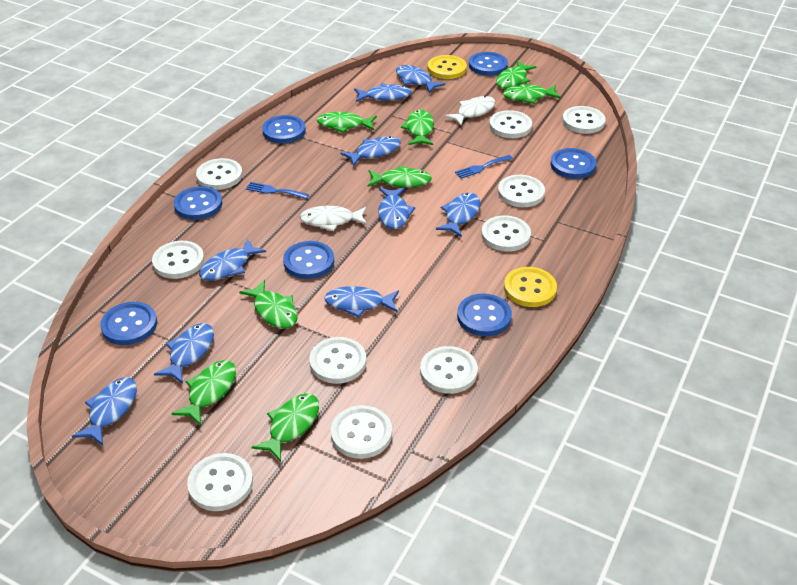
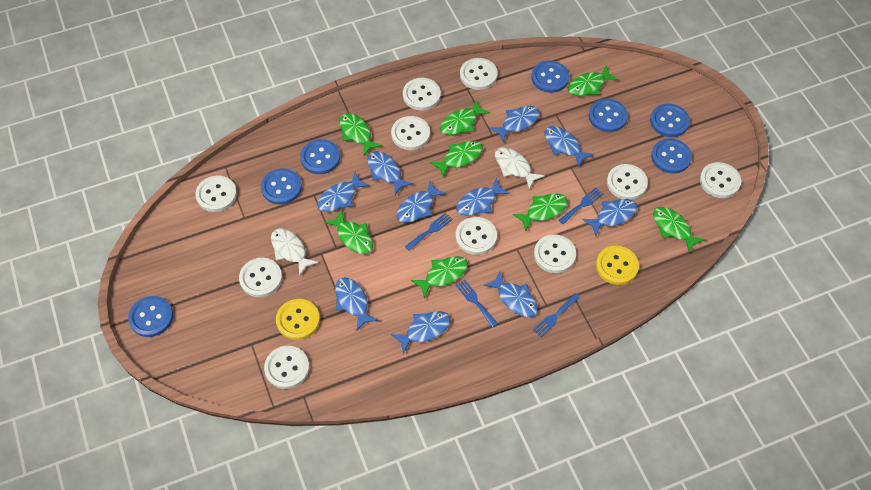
blue fish: [72,377,137,445] [154,323,214,384] [199,238,266,281] [324,286,399,317] [341,136,401,167] [354,83,412,102] [378,187,415,229] [396,65,445,93] [436,193,481,237] = 9 -> [317,172,370,212] [335,277,379,331] [367,151,413,195] [391,311,451,354] [397,181,446,223] [456,178,510,216] [483,271,538,317] [489,106,540,142] [545,126,594,167] [582,199,637,237] = 10
blue fork: [246,182,309,199] [455,155,513,179] = 2 -> [405,212,453,251] [456,280,498,327] [533,293,580,337] [559,187,603,224] = 4

